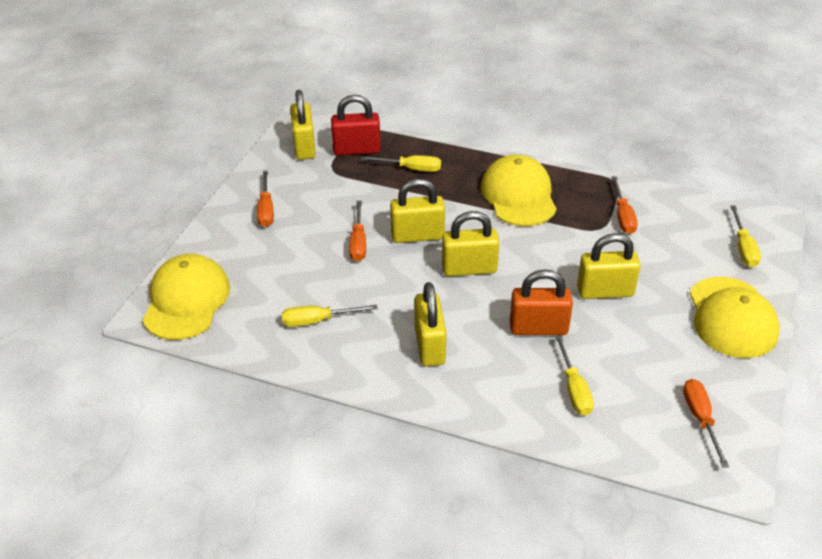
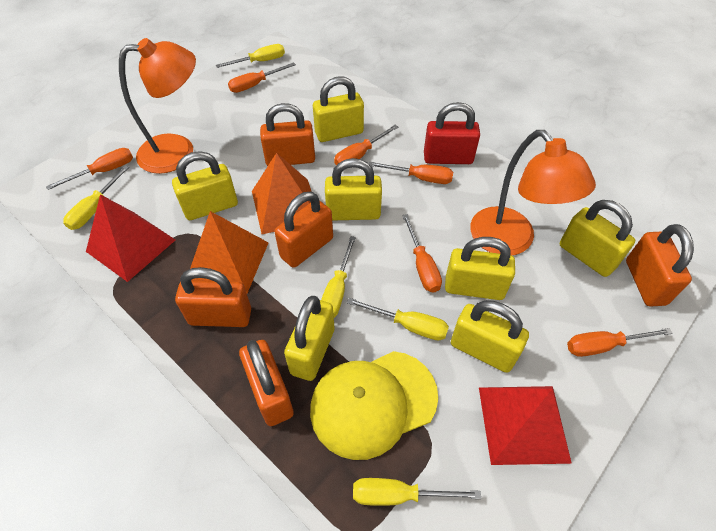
orange lamp: none = 0 -> [119,38,196,174] [470,130,596,256] = 2
orange padlock: [510,270,573,335] = 1 -> [175,267,251,327] [239,340,294,426] [260,103,315,166] [275,191,333,268] [626,224,694,307] = 5
orange pyramid: none = 0 -> [190,211,269,293] [252,153,311,234] = 2
orange screwdriver: [257,171,274,227] [349,201,366,261] [612,177,638,234] [683,379,729,468] = 4 -> [46,148,133,190] [228,62,296,93] [334,125,398,165] [369,162,453,184] [402,214,442,292] [567,328,673,357] = 6
red pyramid: none = 0 -> [86,194,175,282] [479,386,572,465] = 2
yellow cap: [142,254,230,340] [481,155,557,226] [690,277,780,358] = 3 -> [310,351,438,460] = 1
yellow padlock: [290,90,316,160] [390,179,445,243] [414,282,446,366] [442,211,499,276] [577,233,641,299] = 5 -> [172,151,238,220] [284,296,335,381] [313,76,364,142] [325,158,382,220] [445,237,515,300] [451,300,529,373] [560,200,636,277] = 7
yellow screwdriver: [282,305,378,327] [361,155,441,172] [555,335,594,416] [730,206,761,267] = 4 -> [63,166,129,230] [216,44,285,68] [321,236,356,318] [347,298,449,340] [353,478,481,506] = 5

